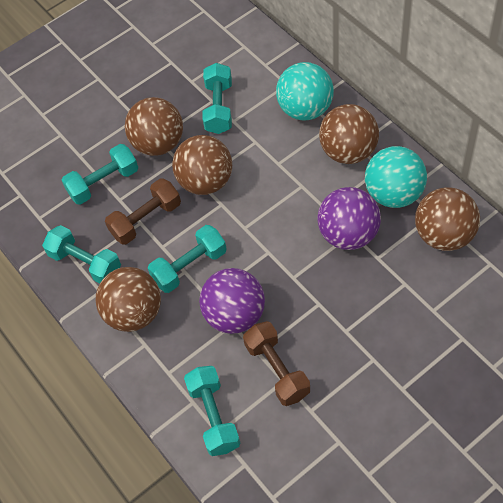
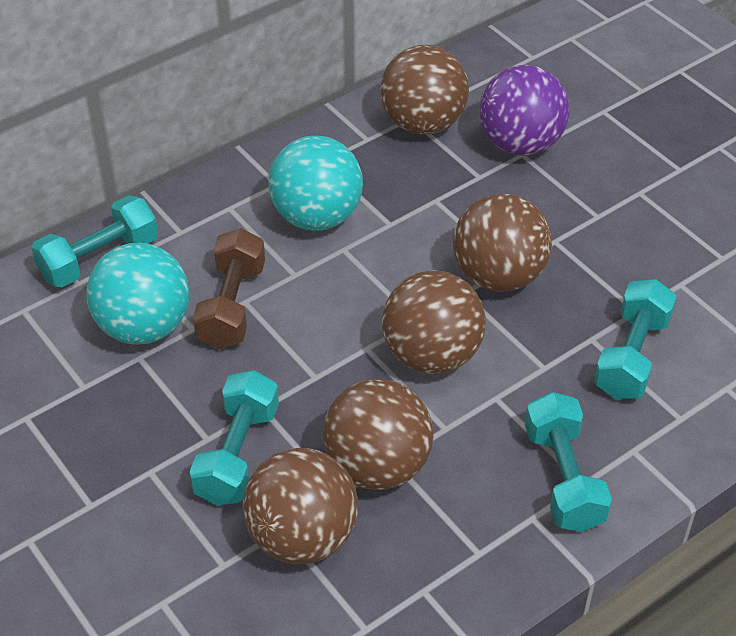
brown dumbbell: [105,178,181,245] [243,321,310,406] = 2 -> [193,228,265,349] = 1
purple ball: [199,268,265,334] [317,187,381,250] = 2 -> [479,65,570,156] = 1
turquoise dumbbell: [42,225,121,283] [62,144,138,205] [148,225,227,293] [184,366,240,456] [202,63,232,134] = 5 -> [31,195,158,287] [190,370,279,506] [525,392,612,532] [594,279,677,399] = 4

